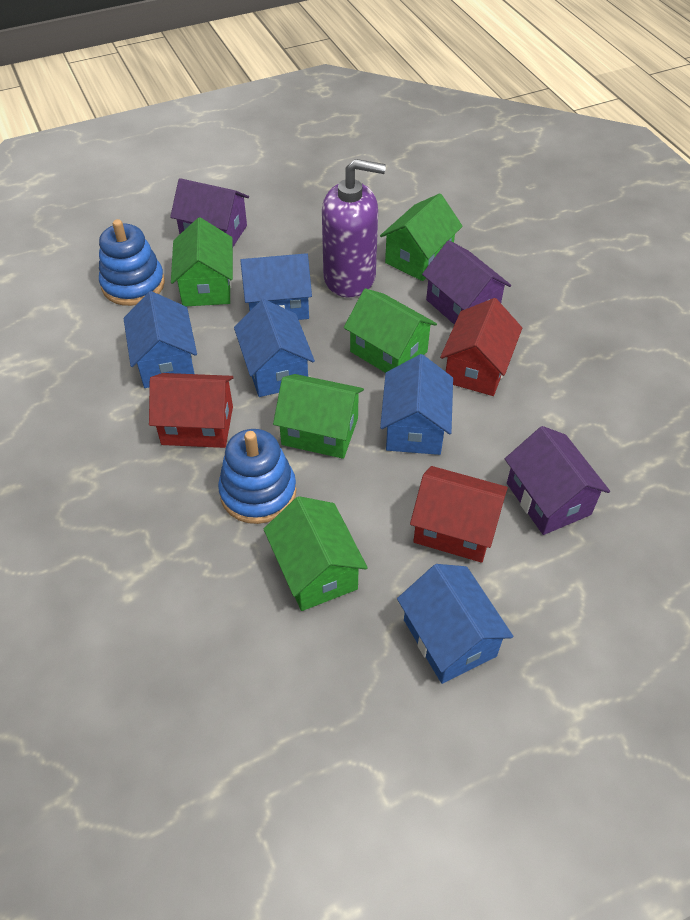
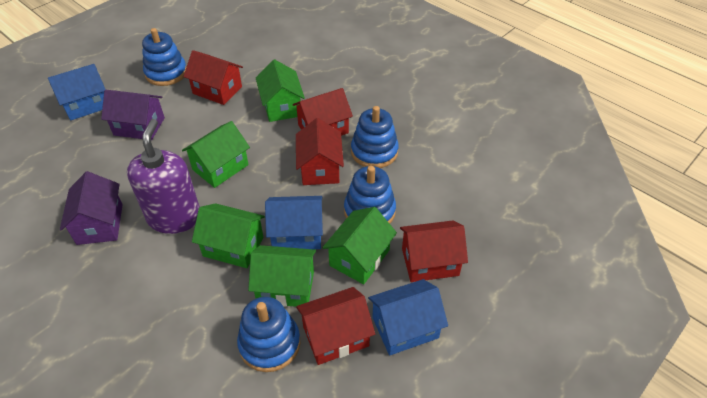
blue house: [123,291,197,388] [234,299,315,397] [240,253,312,320] [380,354,453,455] [397,564,514,684] = 5 -> [48,64,106,121] [265,196,323,249] [368,279,448,356] = 3
blue stacking toy: [99,219,165,306] [218,429,297,524] = 2 -> [142,28,186,86] [237,297,300,372] [344,166,396,224] [351,106,399,168] = 4
purple house: [170,178,249,247] [422,240,511,325] [505,426,610,535] = 3 -> [60,171,123,245] [101,90,165,140] = 2
red house: [149,373,234,448] [410,466,508,563] [440,298,522,396] = 3 -> [183,50,243,105] [293,88,353,136] [296,118,344,185] [296,287,375,365] [400,220,468,282] = 5

